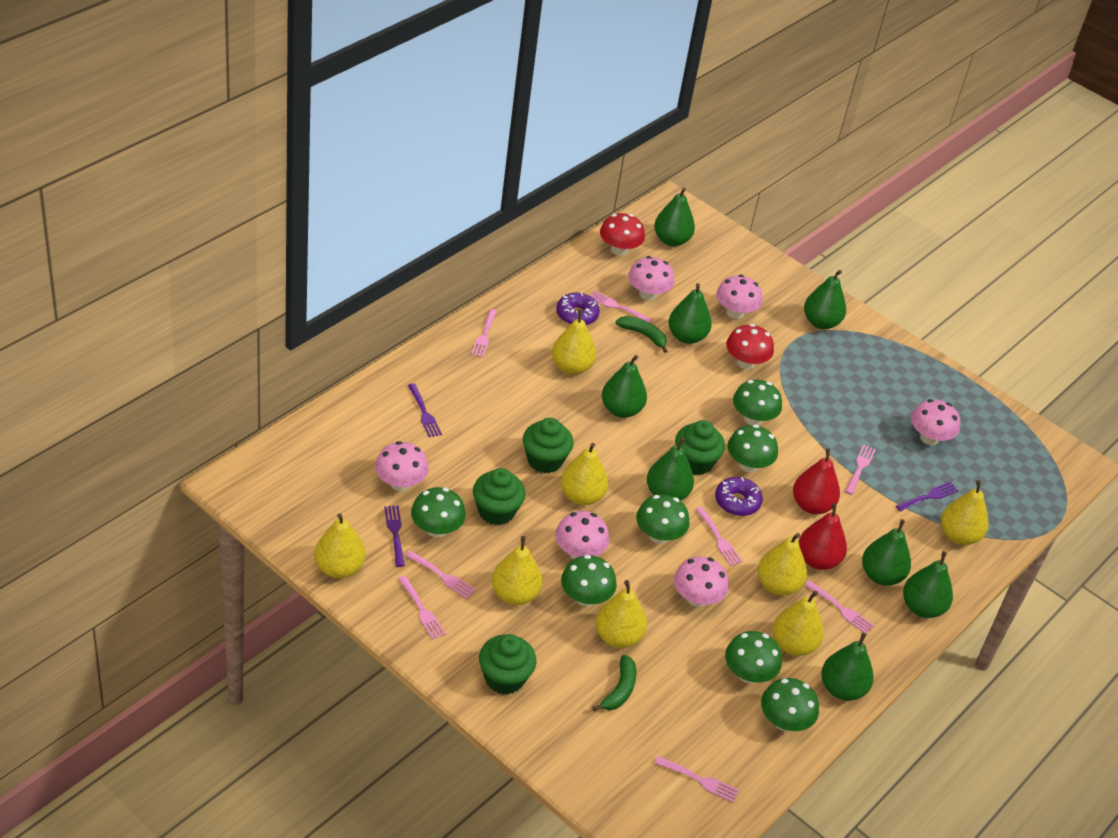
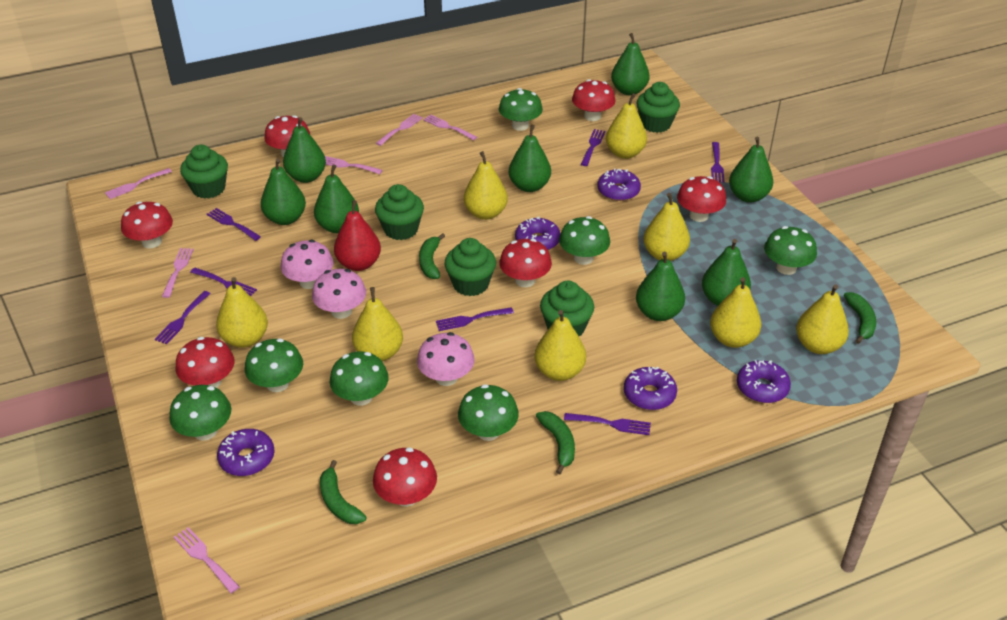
green banana: [592,655,636,711] [616,316,667,353] = 2 -> [320,460,367,524] [419,233,445,279] [536,411,575,475] [844,292,876,344] = 4
green cupcake: [473,468,526,525] [479,634,536,695] [523,418,574,473] [675,420,725,475] = 4 -> [180,145,228,199] [375,184,424,240] [444,238,496,296] [540,281,594,336] [637,82,680,133] = 5
pink fork: [398,576,446,640] [405,550,476,599] [471,309,497,358] [590,291,653,323] [655,756,739,803] [695,507,743,566] [805,580,874,634] [845,444,876,495] = 8 -> [105,168,172,199] [162,248,194,298] [174,527,240,593] [325,156,383,174] [376,114,423,146] [423,115,477,140] = 6
pink mushroom: [375,441,429,491] [555,511,609,559] [628,256,674,301] [674,556,729,607] [716,275,762,319] [911,399,960,445] = 6 -> [281,240,333,289] [312,269,366,319] [417,332,475,386] = 3
purple donut: [556,293,600,325] [715,477,763,516] = 2 -> [217,429,275,476] [515,216,561,250] [597,169,641,201] [624,367,677,410] [737,360,791,403] = 5
purple fork: [384,506,405,567] [408,383,442,437] [896,482,959,511] = 3 -> [155,291,211,344] [190,268,257,296] [207,208,261,241] [436,307,514,331] [564,413,651,435] [581,129,605,166] [711,142,725,182] = 7
red mushroom: [600,213,645,256] [726,324,774,369] = 2 -> [121,201,173,248] [175,337,235,388] [264,115,310,157] [373,447,437,507] [499,239,552,287] [572,79,615,121] [677,176,726,222] = 7
red pear: [793,449,840,514] [799,503,847,570] = 2 -> [334,200,381,271] = 1

